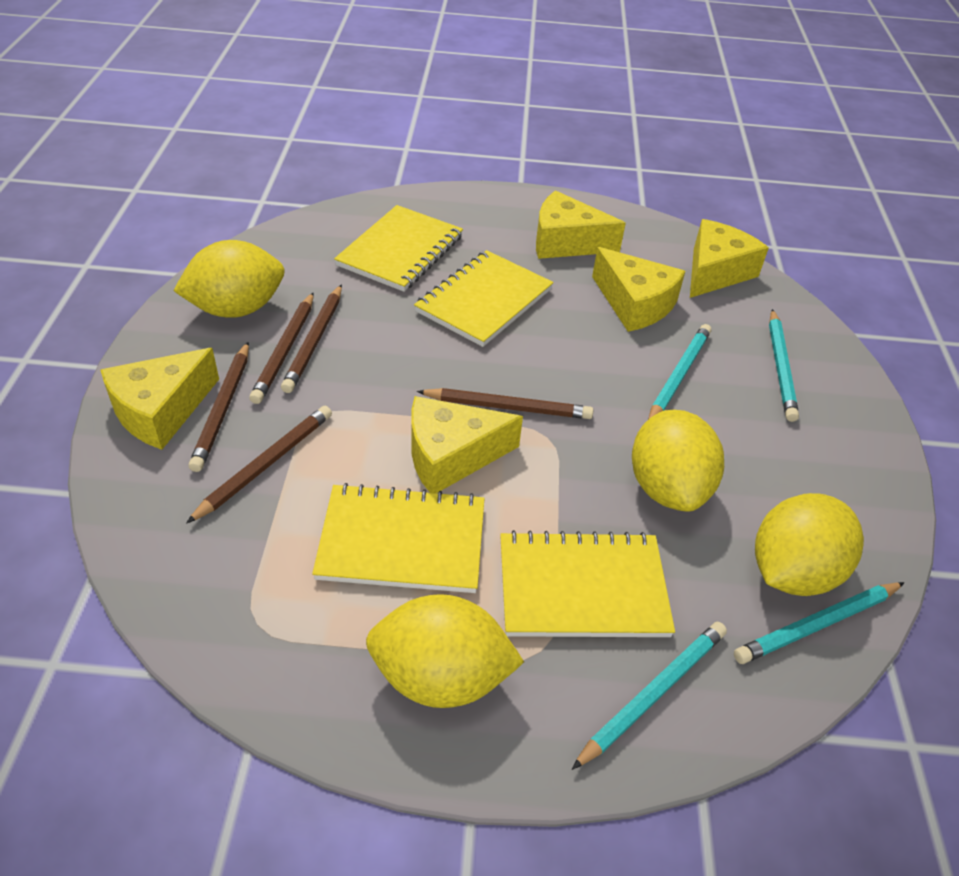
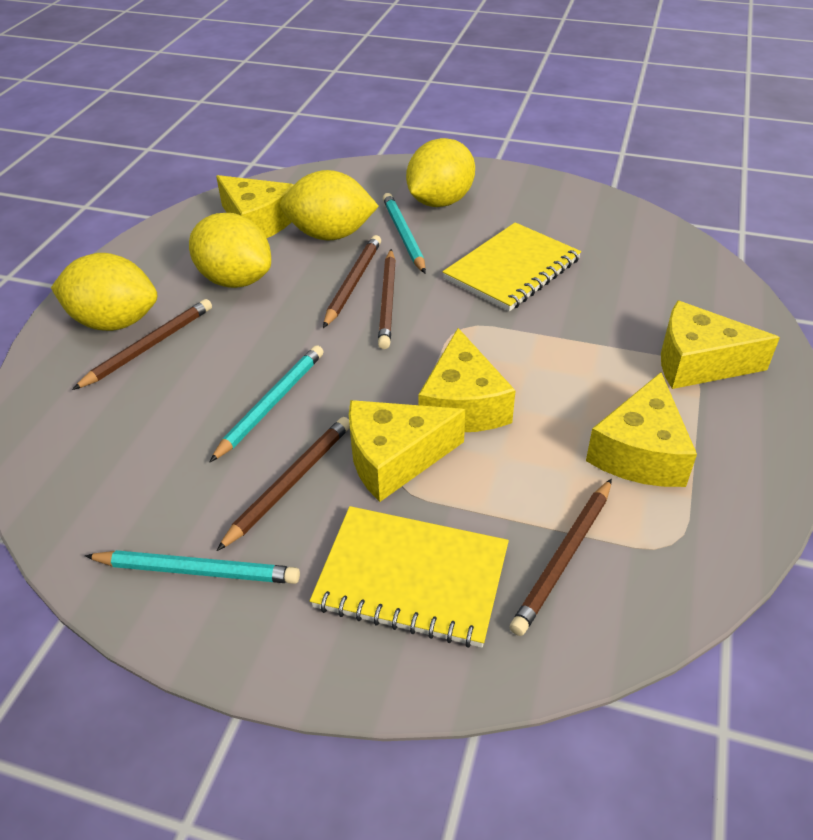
turquoise pencil: [572,622,727,770] [648,324,711,420] [734,582,904,664] [769,309,799,422] = 4 -> [85,550,300,584] [210,345,324,462] [383,193,426,273] = 3
yellow notebook: [312,483,485,593] [334,205,463,292] [414,250,553,347] [500,530,675,637] = 4 -> [310,506,509,648] [443,222,581,311] = 2

